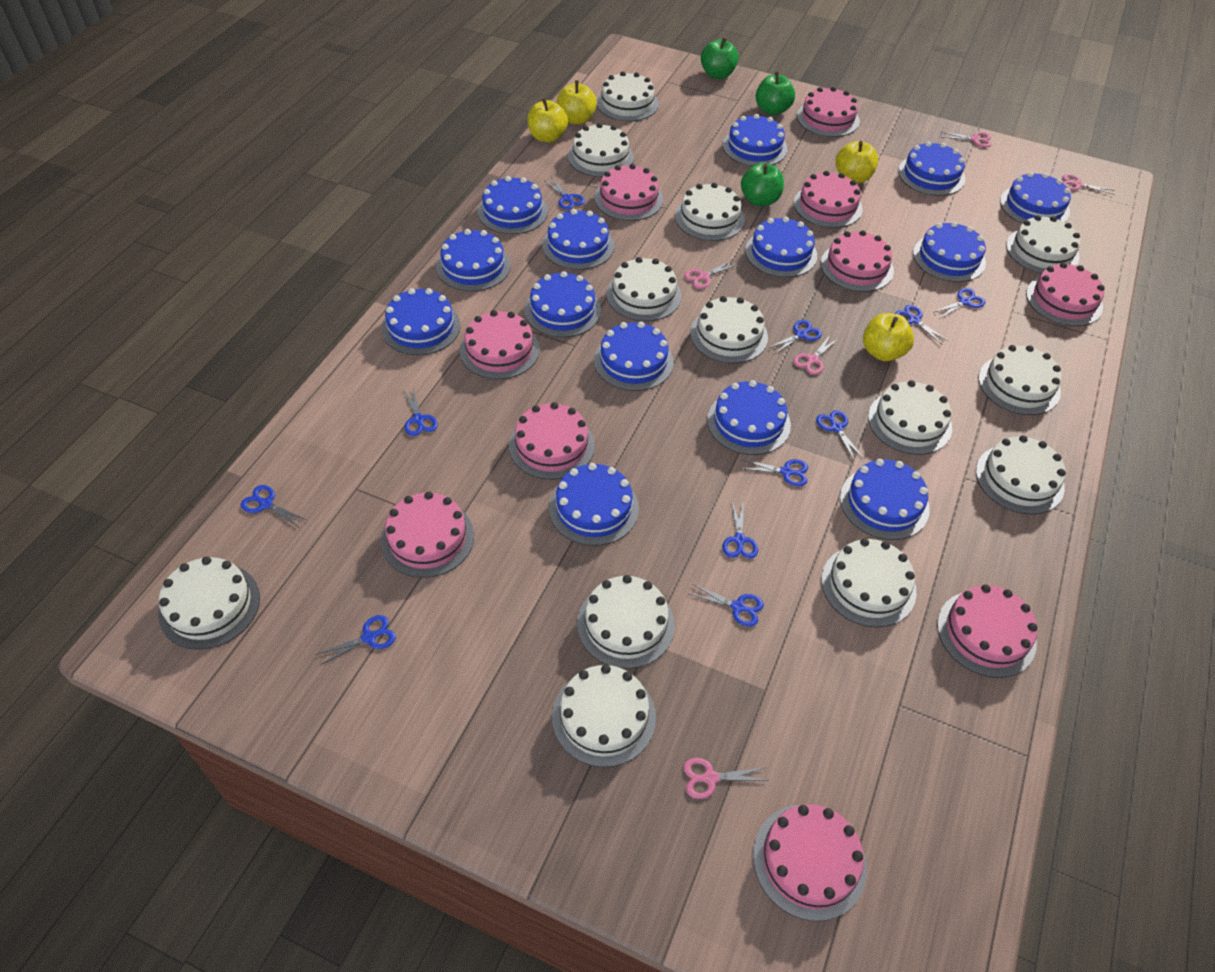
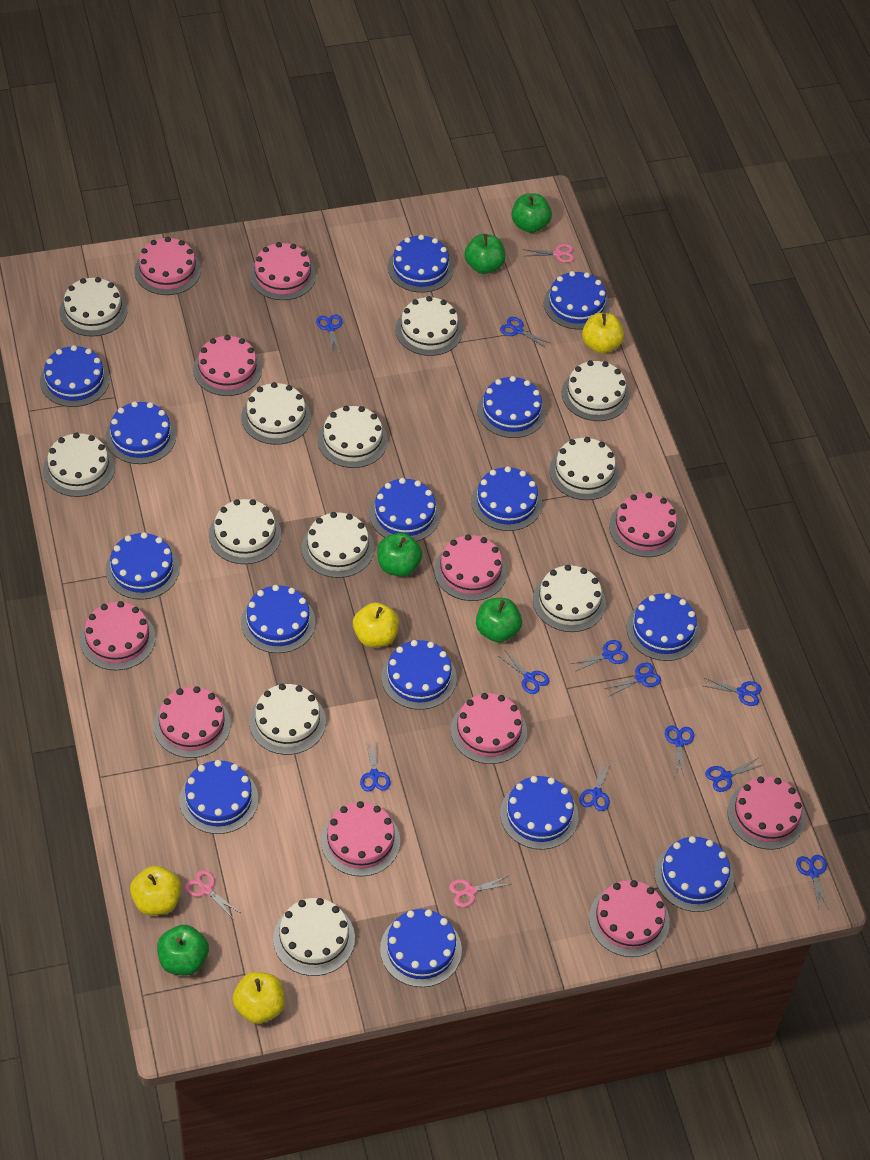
blue cake: [382,288,461,355] [436,229,510,291] [478,176,548,234] [525,271,601,338] [542,209,614,270] [549,463,639,546] [594,322,674,391] [707,380,791,455] [723,114,788,166] [745,217,817,277] [840,459,930,540] [898,141,965,196] [913,221,986,282] [1000,172,1071,223] = 14 -> [40,345,110,407] [105,401,176,464] [105,532,179,600] [179,760,258,834] [241,585,316,653] [369,478,441,542] [380,909,462,987] [381,640,457,710] [388,235,453,293] [471,466,542,531] [477,376,546,438] [500,776,578,850] [543,271,610,330] [627,593,700,661] [654,836,734,912] = 15
green apple: [701,37,738,79] [741,163,784,206] [756,72,795,115] = 3 -> [157,925,209,975] [377,533,423,577] [464,234,505,274] [476,598,522,642] [511,193,552,233] = 5
pink cake: [381,491,474,578] [460,310,539,379] [509,402,595,480] [595,164,663,221] [753,804,867,921] [794,171,863,228] [797,87,860,137] [821,230,894,292] [937,584,1037,678] [1026,262,1105,326] = 10 -> [80,601,156,670] [134,237,201,295] [153,686,231,758] [193,335,262,396] [250,242,316,300] [321,801,400,877] [434,534,507,601] [451,693,527,764] [589,880,670,957] [609,492,681,557] [727,776,805,850] = 11
pink scissors: [683,758,769,799] [684,260,738,289] [793,335,839,375] [942,132,991,147] [1062,174,1115,195] = 5 -> [185,870,241,917] [449,876,510,907] [523,244,574,263] = 3
white cake: [158,556,260,650] [552,664,656,767] [568,123,634,177] [577,575,675,669] [597,71,659,121] [606,257,682,321] [675,183,745,241] [690,296,768,363] [821,538,917,627] [868,380,952,455] [976,435,1066,514] [979,345,1062,415] [1006,215,1080,274] = 13 -> [43,433,115,497] [59,277,128,337] [209,499,281,564] [241,382,311,445] [249,684,326,755] [273,898,355,976] [301,512,374,578] [318,406,388,468] [395,296,463,356] [533,565,606,632] [549,437,619,500] [562,360,630,421] = 12

